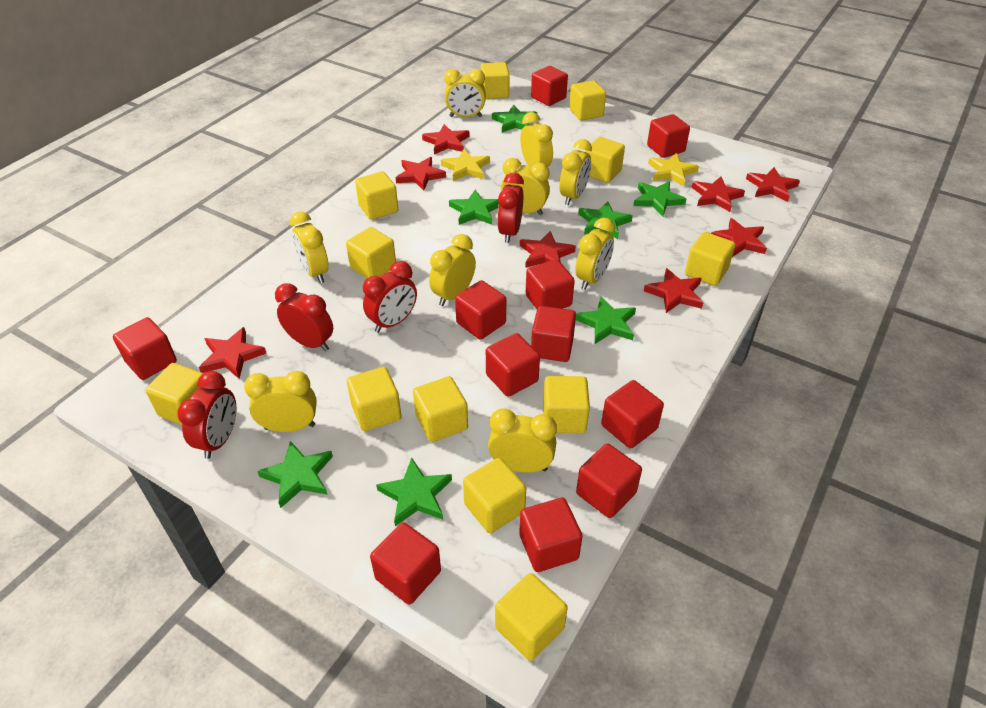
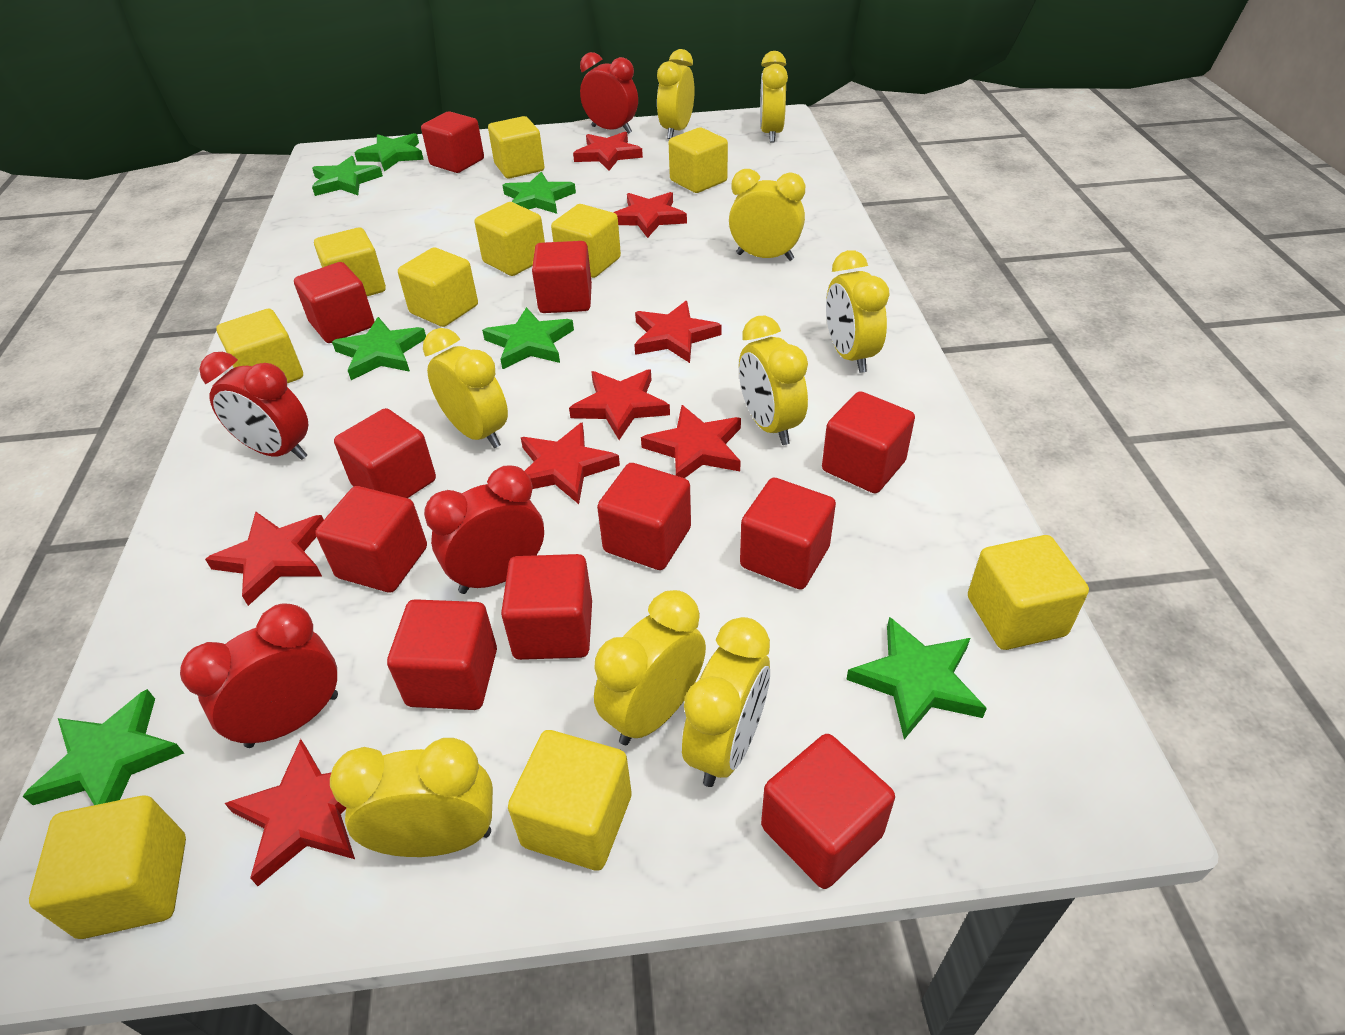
yellow cube: [146,363,203,425] [346,227,396,278] [347,367,401,431] [355,171,398,220] [413,376,468,442] [463,458,526,533] [481,62,510,99] [495,573,568,661] [543,376,590,433] [569,80,606,121] [585,137,625,183] [685,232,735,286] = 12 -> [29,795,186,939] [216,309,303,383] [314,227,386,296] [398,247,478,327] [475,202,545,276] [488,116,544,179] [508,730,632,871] [551,204,621,278] [669,127,728,193] [968,535,1089,650] = 10
yellow star: [441,149,490,181] [648,153,699,186] = 2 -> none = 0

